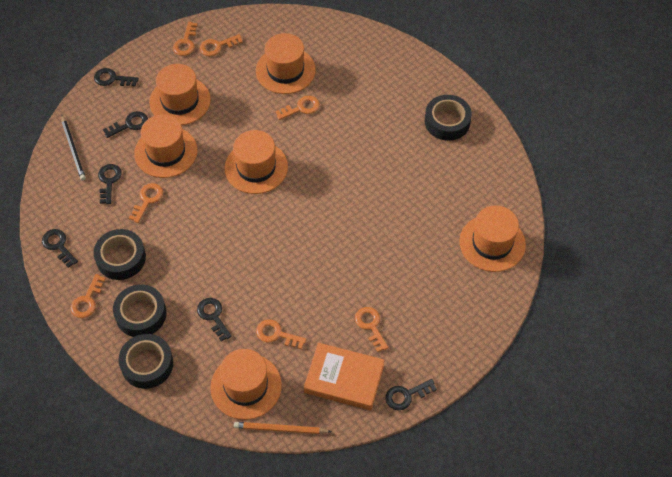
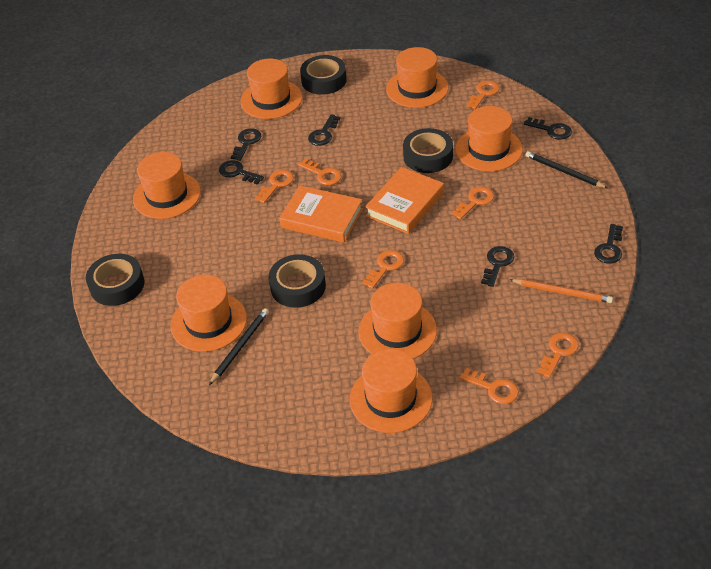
black pencil: [61,115,86,181] = 1 -> [209,308,269,385] [525,151,608,188] = 2
orange book: [304,343,385,410] = 1 -> [279,185,363,243] [365,167,444,234] = 2
orange hat: [134,114,197,178] [149,64,211,125] [210,349,282,420] [224,130,288,194] [256,33,316,94] [459,206,526,272] = 6 -> [133,152,201,219] [170,275,247,352] [240,58,302,119] [350,349,432,433] [358,283,437,359] [386,47,449,108] [455,106,523,171] = 7

